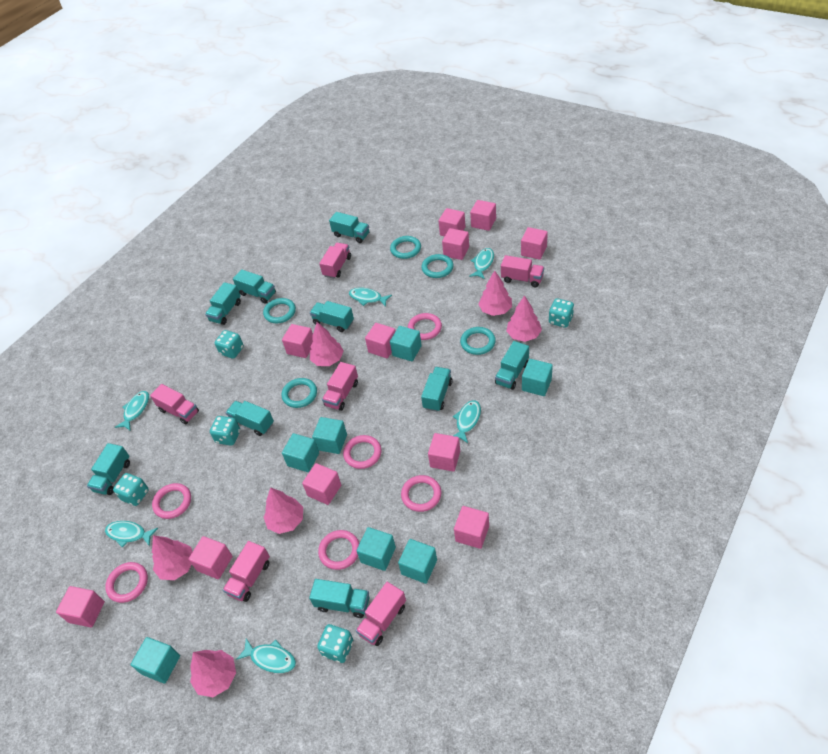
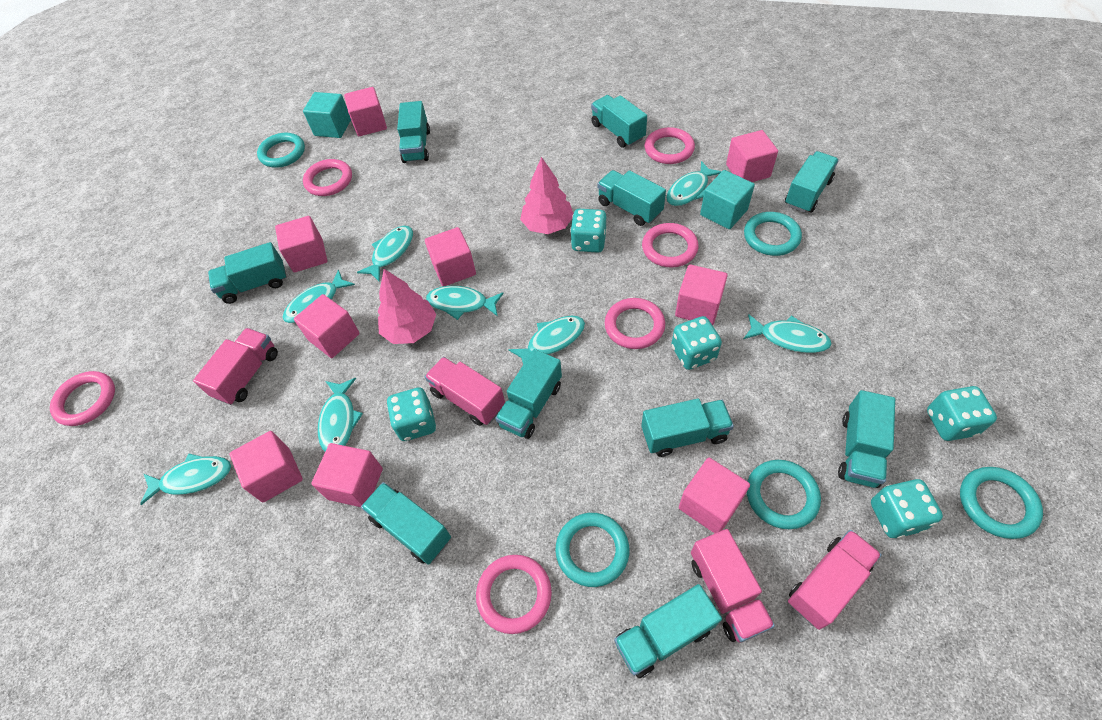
pink cube: [56,586,105,628] [188,536,233,579] [282,324,313,358] [302,463,341,505] [365,323,396,358] [428,433,460,472] [439,208,465,236] [442,228,469,260] [454,506,489,549] [470,200,496,231] [521,227,548,260] = 11 -> [230,431,303,502] [275,216,327,273] [294,294,360,358] [311,443,383,507] [344,87,387,136] [425,227,476,286] [675,265,728,325] [679,458,750,533] [726,130,778,182] = 9
pink tree: [152,535,192,580] [190,650,236,697] [264,487,303,534] [310,322,344,366] [478,270,512,316] [506,295,542,342] = 6 -> [378,269,436,344] [520,157,574,234] = 2
pink truck: [150,384,199,425] [223,541,270,602] [319,243,351,278] [322,362,358,411] [356,582,406,646] [501,255,544,287] = 6 -> [193,328,278,405] [425,357,505,426] [691,529,775,643] [788,530,882,630] = 4
turquoise cube: [130,637,180,684] [282,433,319,472] [312,417,347,454] [357,527,396,571] [390,326,422,361] [398,539,437,584] [522,359,553,396] = 7 -> [303,92,351,138] [700,170,755,229] = 2
turquoise fish: [105,521,158,548] [115,391,149,431] [236,638,296,673] [349,288,392,307] [453,400,481,443] [469,248,494,279] = 6 -> [140,454,231,505] [282,270,355,323] [318,378,363,452] [357,226,413,282] [426,286,504,320] [508,315,585,364] [666,161,722,206] [744,314,832,353] = 8
turquoise truck: [87,443,130,495] [205,282,241,325] [226,401,274,436] [233,269,276,304] [309,579,369,618] [310,301,354,332] [329,212,369,243] [421,367,453,412] [495,341,529,390] = 9 -> [208,242,287,304] [361,482,451,565] [397,101,430,163] [495,349,562,439] [591,95,647,147] [597,170,666,226] [614,584,722,678] [641,398,734,457] [785,151,839,213] [838,390,895,488] = 10

